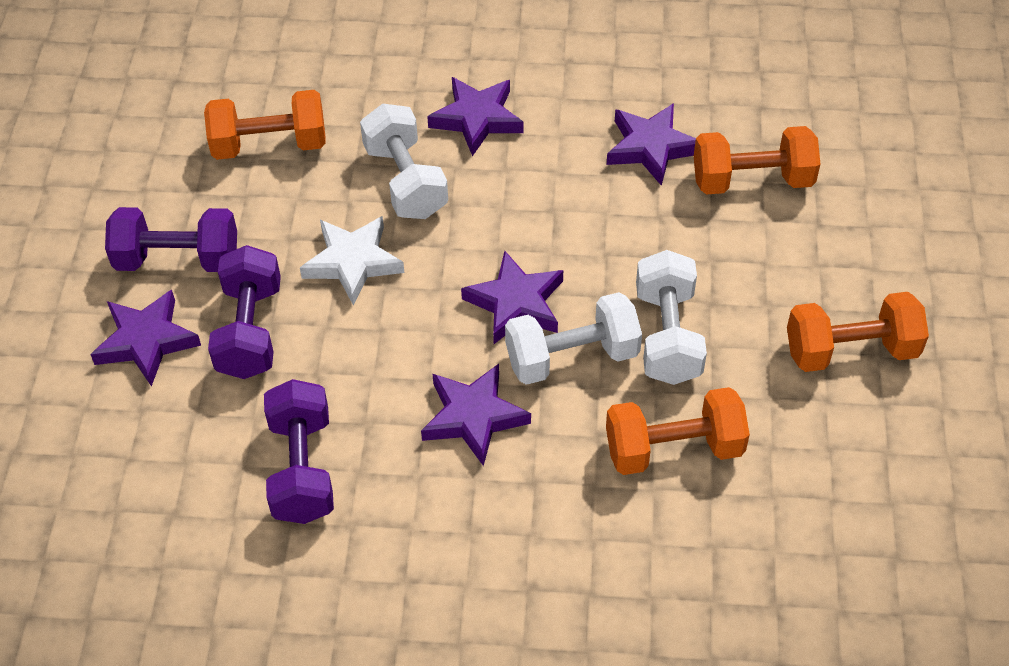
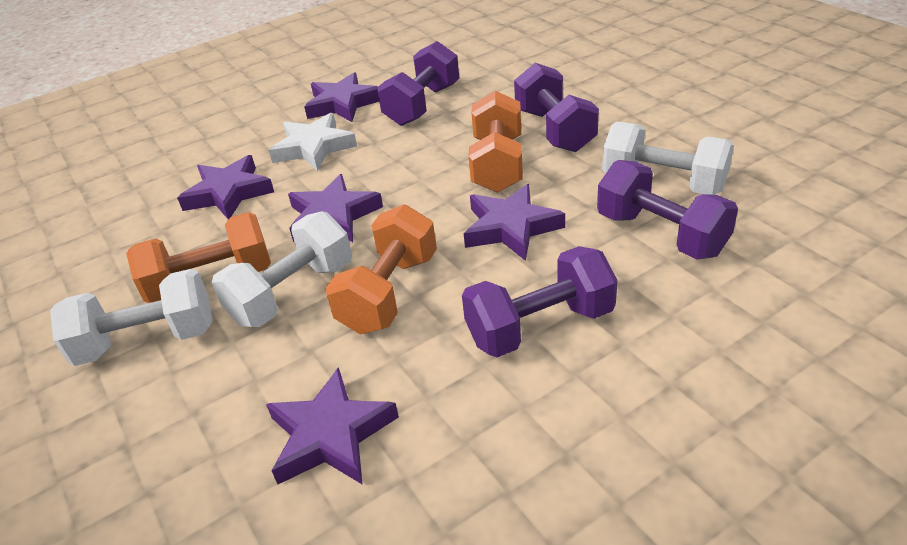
orange dumbbell: [204,90,326,160] [606,387,750,475] [694,126,820,195] [787,292,929,372] = 4 -> [126,212,271,303] [325,204,437,334] [469,91,523,193] = 3
purple dumbbell: [105,207,237,272] [208,245,281,379] [264,379,334,524] = 3 -> [377,41,459,126] [462,246,618,357] [514,63,599,152] [597,160,738,259] = 4

